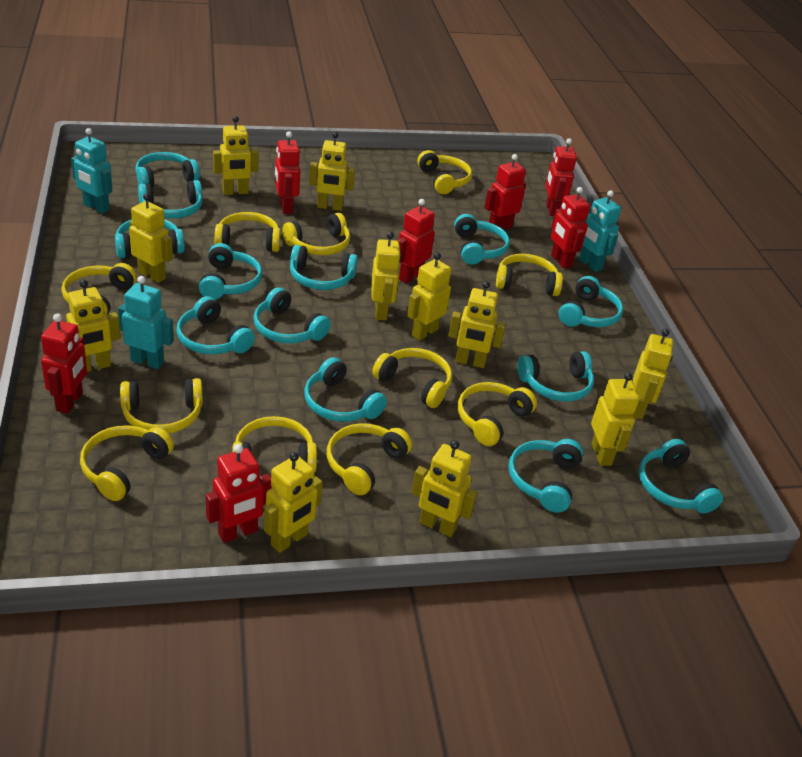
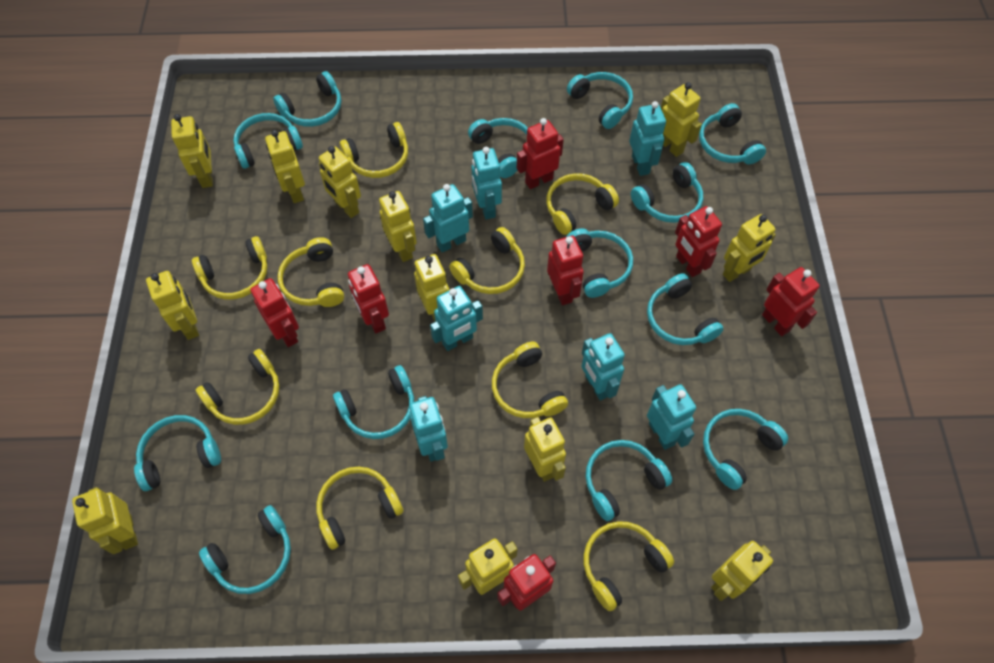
turquoise robot: [71,128,112,214] [118,276,174,369] [579,190,621,272] = 3 -> [409,396,448,461] [423,184,473,252] [430,286,483,351] [471,147,502,220] [581,333,625,401] [629,101,666,176] [647,384,696,450] = 7
yellow headphones: [62,263,137,315] [80,425,174,501] [120,378,203,434] [215,212,281,252] [232,416,317,471] [283,213,350,255] [327,423,412,495] [372,348,452,408] [417,150,472,194] [458,382,537,446] [496,254,563,296] = 11 -> [192,236,268,300] [196,349,280,425] [278,237,344,307] [316,467,404,550] [340,122,408,178] [449,227,525,294] [492,342,568,418] [546,173,619,235] [584,521,674,611] = 9
yellow robot: [66,280,121,372] [129,193,173,283] [213,116,259,195] [264,452,322,553] [309,132,355,211] [371,232,401,320] [407,252,451,341] [411,440,478,537] [448,281,506,368] [591,373,640,466] [633,329,673,419] = 11 -> [72,487,138,554] [146,271,199,340] [171,114,213,188] [265,130,305,203] [319,146,361,218] [379,191,417,262] [414,254,450,321] [458,539,518,595] [524,417,566,482] [661,82,702,157] [711,541,773,601] [723,214,776,282] = 12

